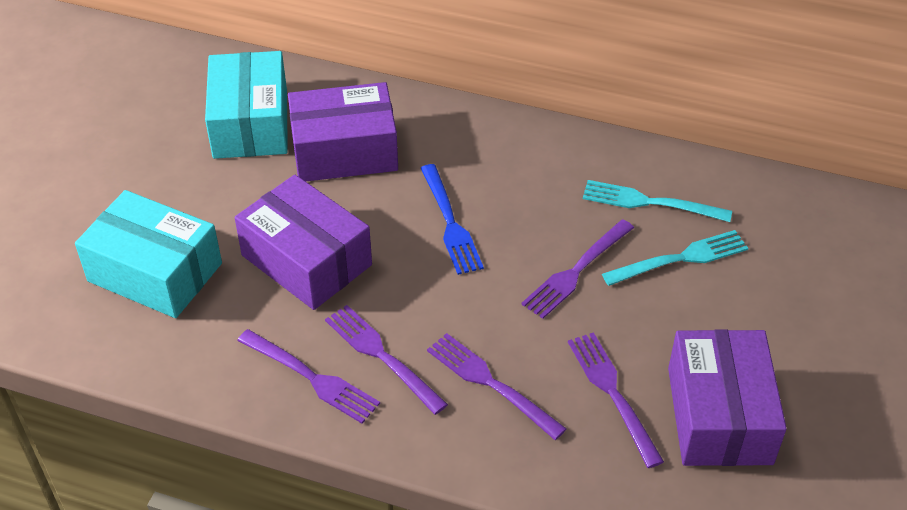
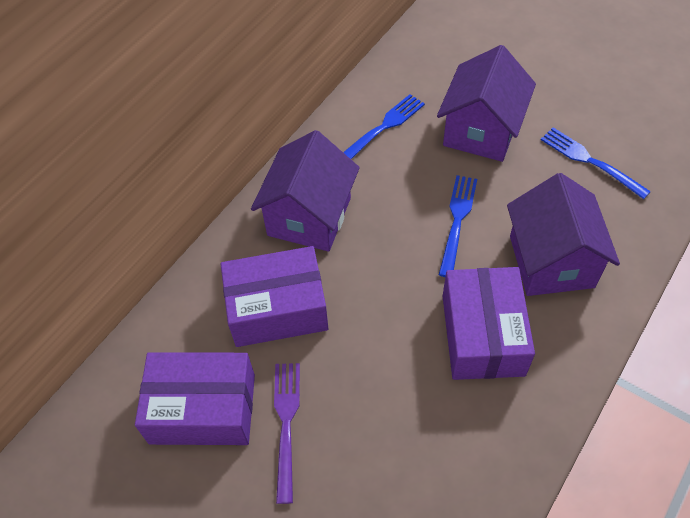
blue fork: [421,164,484,275] = 1 -> [343,94,425,159] [439,175,477,277] [541,127,651,199] = 3
purple fork: [237,329,380,424] [325,305,448,415] [427,333,567,440] [521,219,634,319] [568,332,664,468] = 5 -> [274,363,300,504] = 1
purple house: none = 0 -> [251,130,360,251] [437,45,536,162] [507,173,620,296] = 3
turquoise box: [75,190,222,318] [205,51,288,159] = 2 -> none = 0
turquoise fork: [583,180,732,222] [602,230,748,286] = 2 -> none = 0

